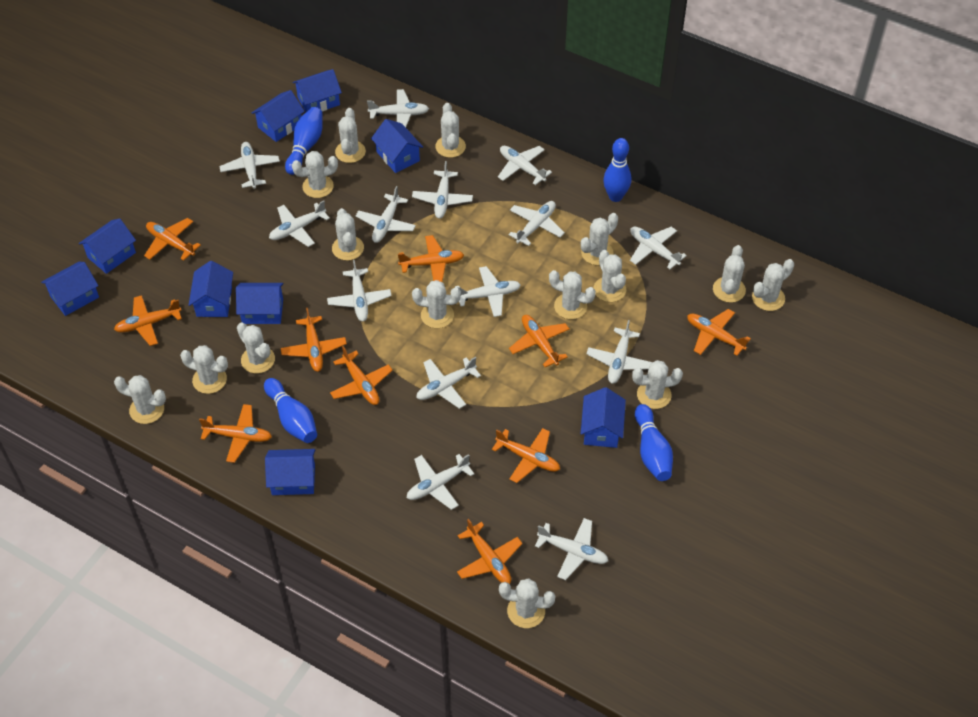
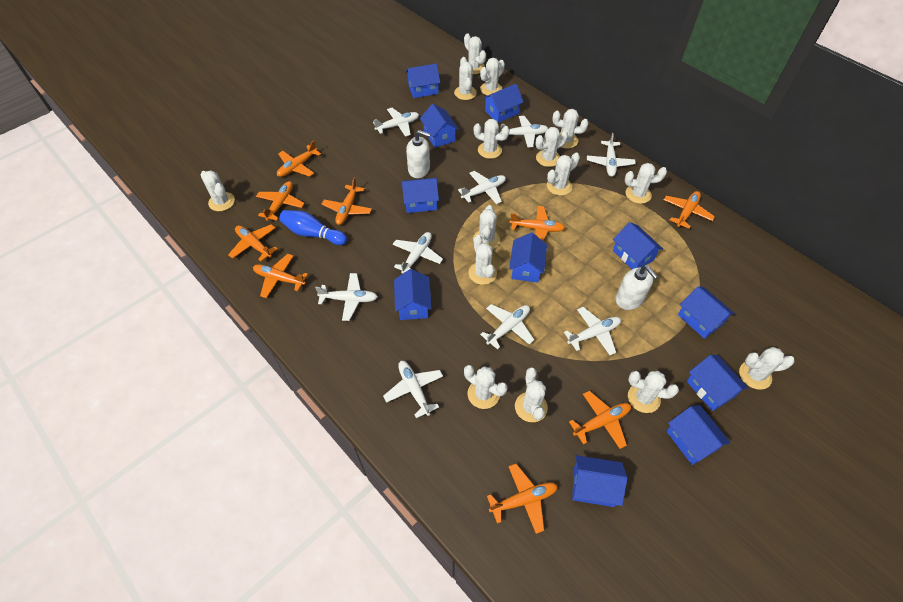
blue bowling pin: [264,378,317,443] [285,107,323,175] [603,138,631,202] [635,404,673,481] = 4 -> [279,210,347,245] = 1
blue house: [41,262,99,316] [79,218,136,274] [189,261,233,317] [236,283,283,324] [252,90,305,142] [265,449,315,495] [293,69,342,112] [371,119,423,173] [580,387,626,448] = 9 -> [394,269,432,320] [401,178,439,213] [406,64,440,98] [420,104,459,148] [483,84,523,123] [509,232,547,283] [572,455,627,507] [613,222,663,269] [666,405,731,465] [678,286,735,339] [687,355,748,411] = 11
orange plane: [114,295,182,346] [144,218,201,261] [199,404,272,463] [281,308,347,372] [330,346,393,405] [398,235,464,282] [457,519,522,584] [492,428,560,483] [509,315,570,367] [687,309,751,356] = 10 -> [228,224,278,262] [253,254,308,298] [256,181,305,221] [277,140,321,177] [322,178,372,225] [487,464,558,534] [510,206,565,241] [569,391,631,449] [664,191,715,229] = 9
white plane: [219,142,280,189] [269,201,330,247] [327,260,392,322] [356,186,416,243] [367,89,429,127] [407,454,474,510] [412,161,473,219] [416,357,481,409] [455,266,521,317] [498,146,552,185] [509,201,565,246] [535,518,608,580] [586,320,652,384] [630,227,687,269] = 14 -> [315,273,378,321] [373,108,419,137] [383,361,443,418] [393,232,443,274] [458,171,506,204] [480,304,534,350] [500,116,548,148] [564,307,621,355] [587,133,636,177] = 9
white soap dispenser: none = 0 -> [406,130,431,178] [616,265,658,310] = 2

